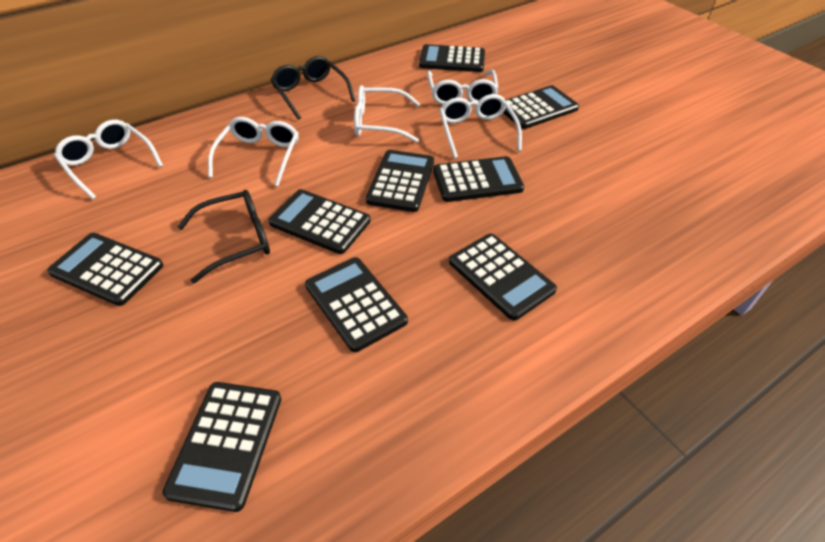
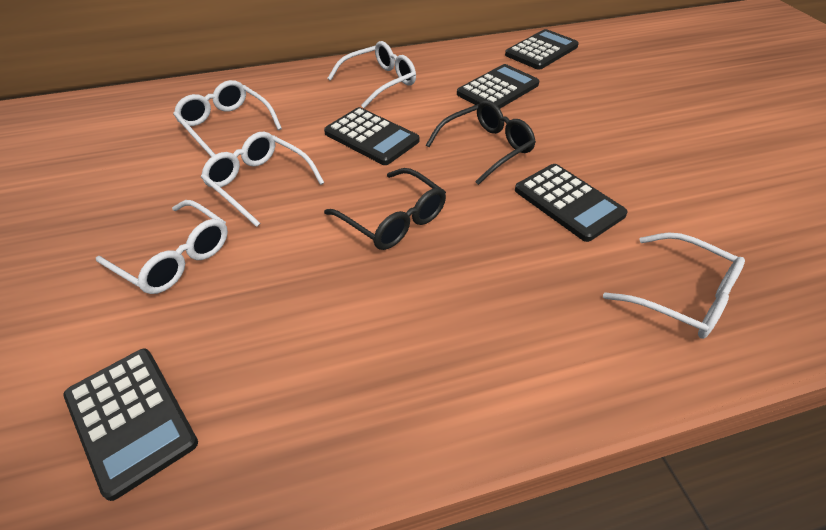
black calculator: [47,233,163,306] [162,382,281,512] [268,189,371,254] [305,257,408,352] [366,150,434,212] [419,44,485,72] [433,156,524,202] [449,234,557,321] [503,85,579,129] = 9 -> [63,349,198,501] [324,107,419,165] [457,64,540,109] [505,29,579,70] [515,164,628,242] = 5

